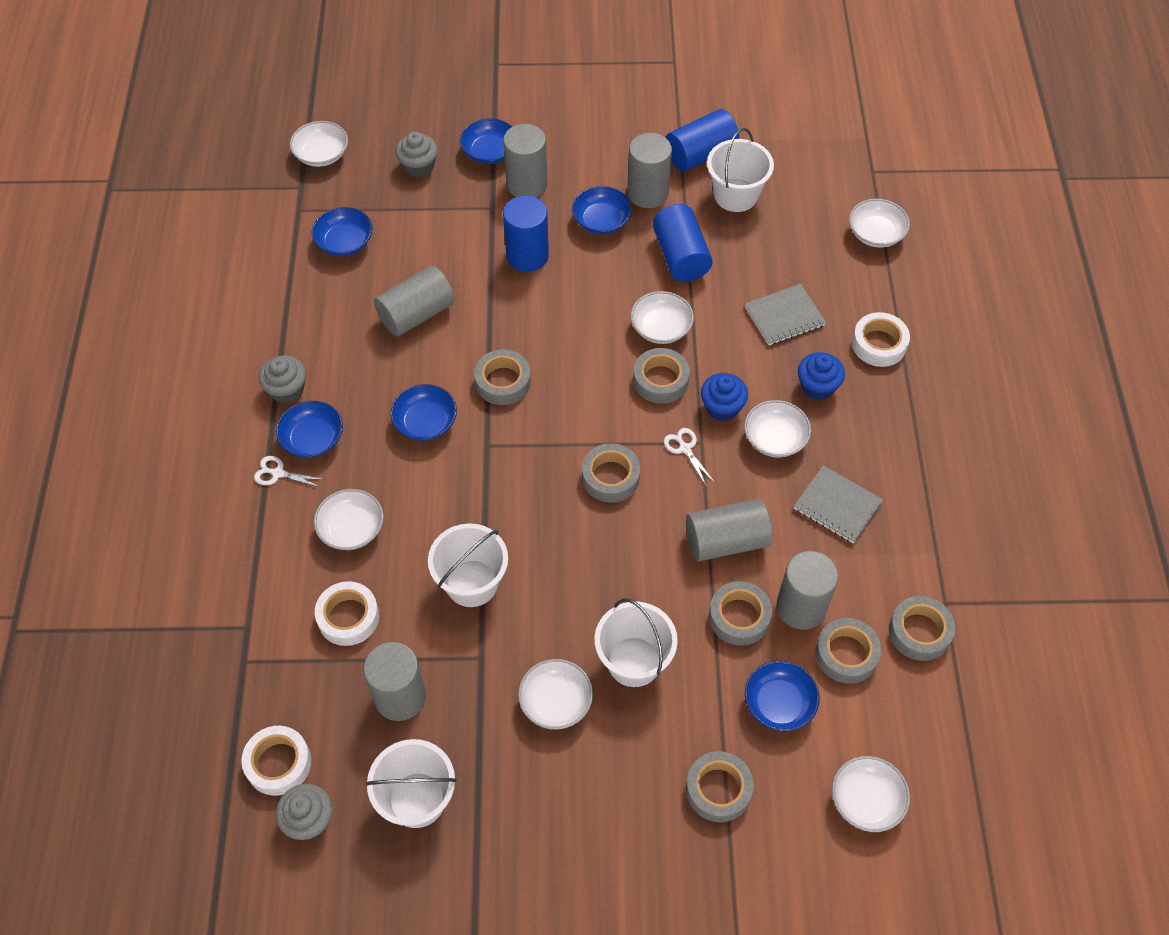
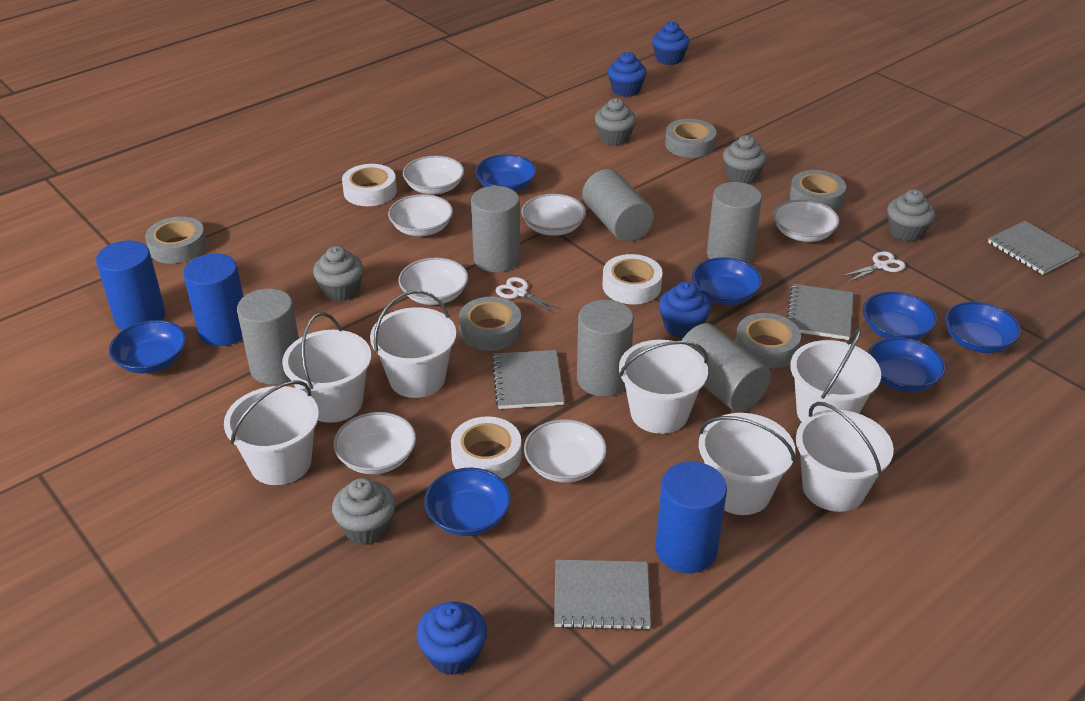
blue bowl: [276,401,343,458] [312,207,373,256] [390,384,457,441] [460,118,512,164] [572,186,632,235] [745,661,820,732] = 6 -> [109,320,186,373] [424,468,511,536] [475,154,536,192] [692,257,762,305] [863,292,937,340] [868,337,945,392] [945,302,1021,353] = 7
blue cupcake: [701,373,748,421] [798,352,845,400] = 2 -> [416,602,487,675] [608,52,647,97] [652,22,689,65] [659,281,711,338] = 4
grey cupcake: [259,355,306,404] [276,784,333,840] [396,132,438,177] = 3 -> [313,246,364,301] [332,478,396,545] [595,98,636,146] [723,135,767,184] [887,189,936,242] = 5
grey notebook: [745,284,826,345] [794,465,883,544] = 2 -> [492,350,564,409] [554,560,651,630] [787,284,853,340] [988,221,1081,275] = 4
grey tape: [474,349,531,405] [582,443,640,503] [633,348,690,404] [686,751,754,822] [709,581,772,646] [815,618,881,684] [889,596,955,661] = 7 -> [145,217,207,264] [459,297,521,351] [665,119,717,158] [735,313,801,369] [789,170,846,211] = 5
white bucket: [365,739,457,828] [428,523,508,607] [594,598,678,687] [707,128,774,212] = 4 -> [224,381,319,485] [282,312,371,423] [370,290,456,398] [619,340,708,434] [699,413,796,515] [790,329,881,422] [796,402,894,512] = 7

